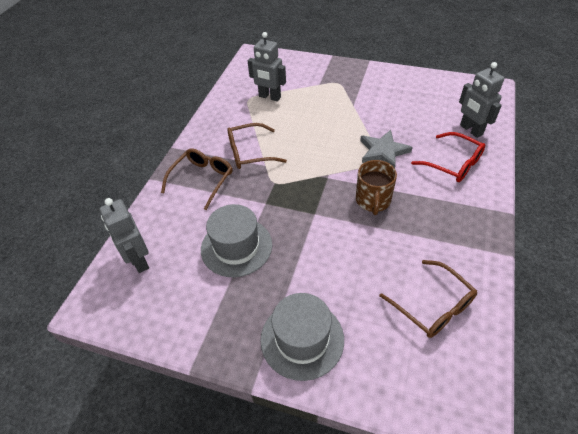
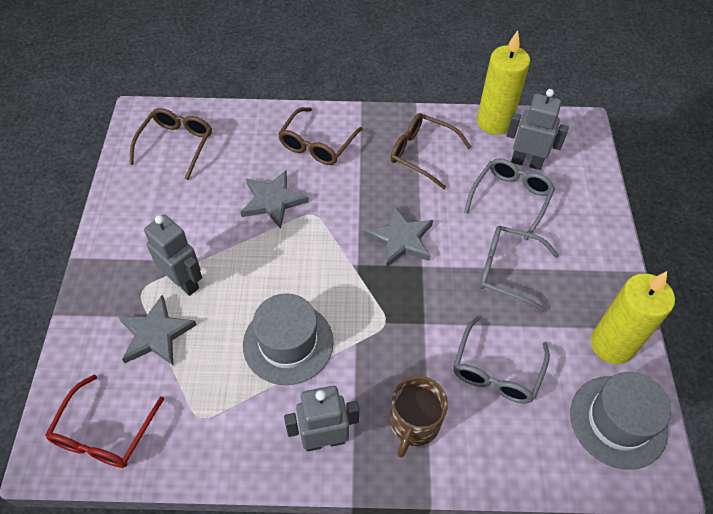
grey glasses: none = 0 -> [453,317,550,404] [464,159,555,241] [479,226,559,312] = 3
grey star: [360,130,413,168] = 1 -> [119,295,196,365] [241,170,309,229] [364,205,433,268] = 3
yellow candle: none = 0 -> [477,30,530,135] [591,271,675,364] = 2

